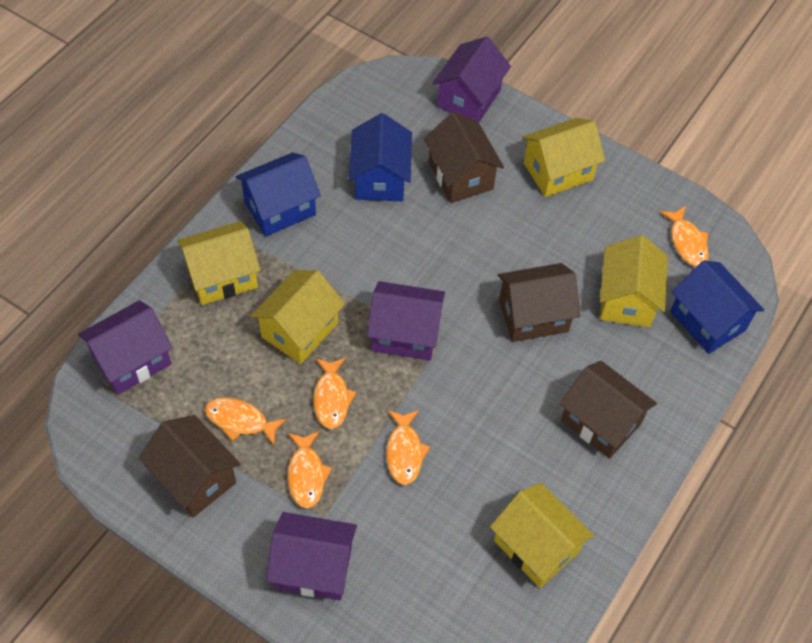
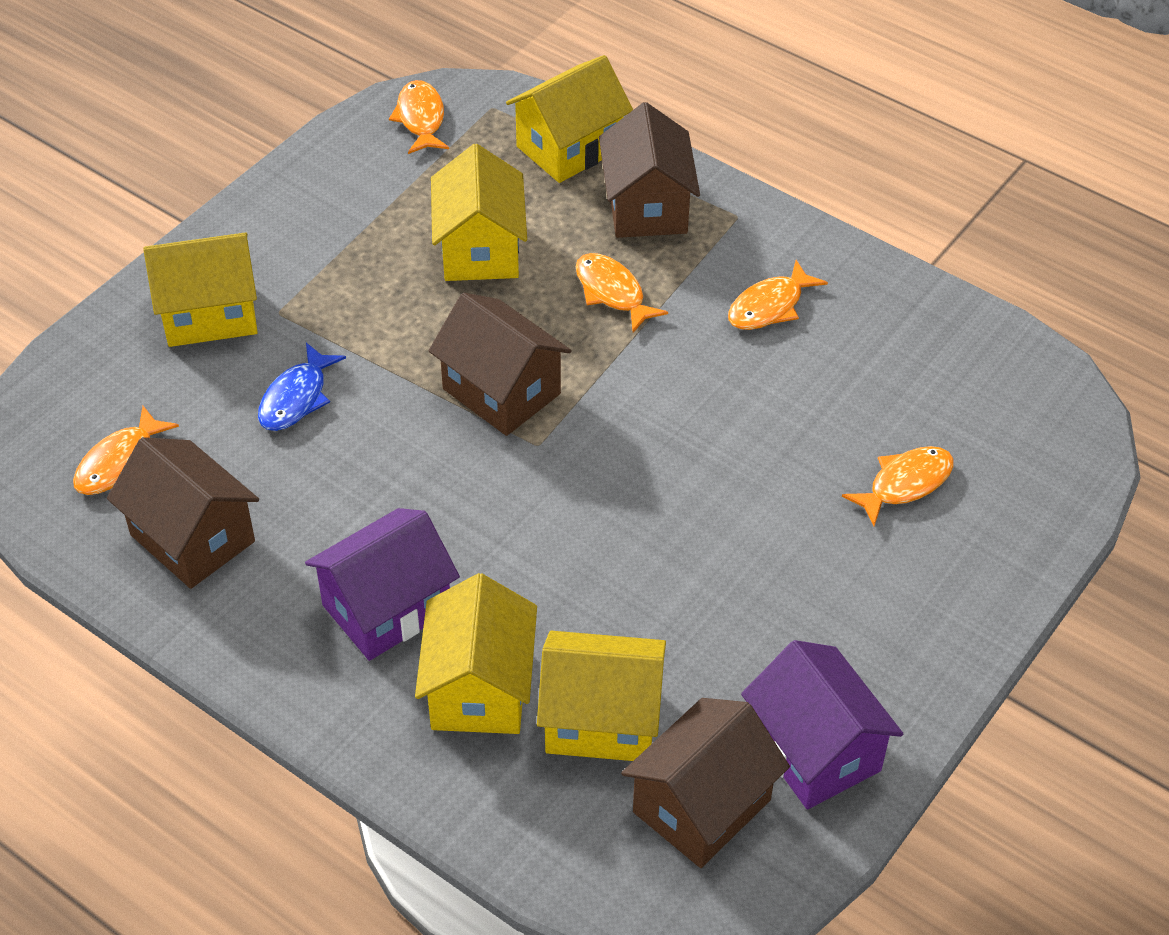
blue fish: none = 0 -> [258,343,346,431] = 1
blue house: [235,152,321,237] [349,113,412,201] [670,260,764,354] = 3 -> none = 0
purple house: [78,300,173,395] [266,512,357,601] [367,281,445,360] [432,37,511,122] = 4 -> [305,508,460,661] [741,640,904,809] = 2

